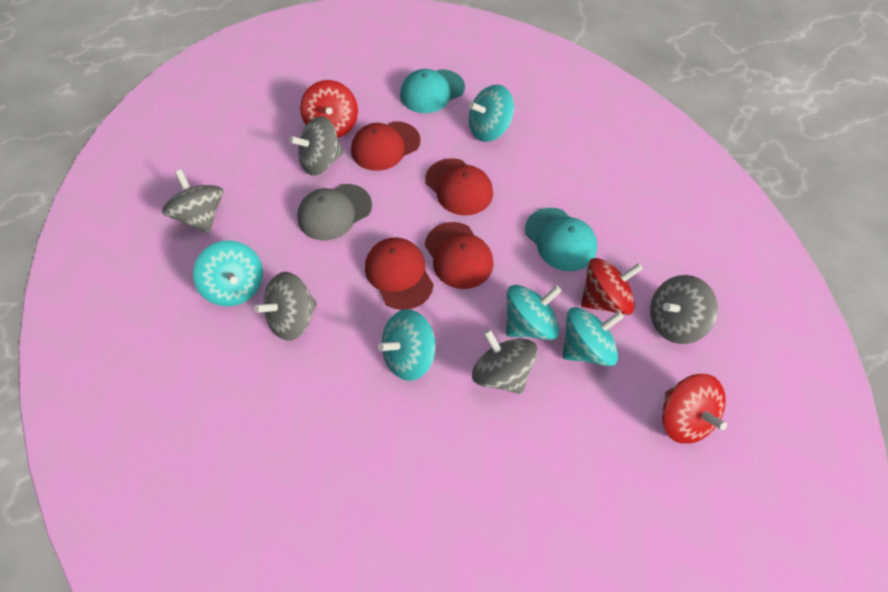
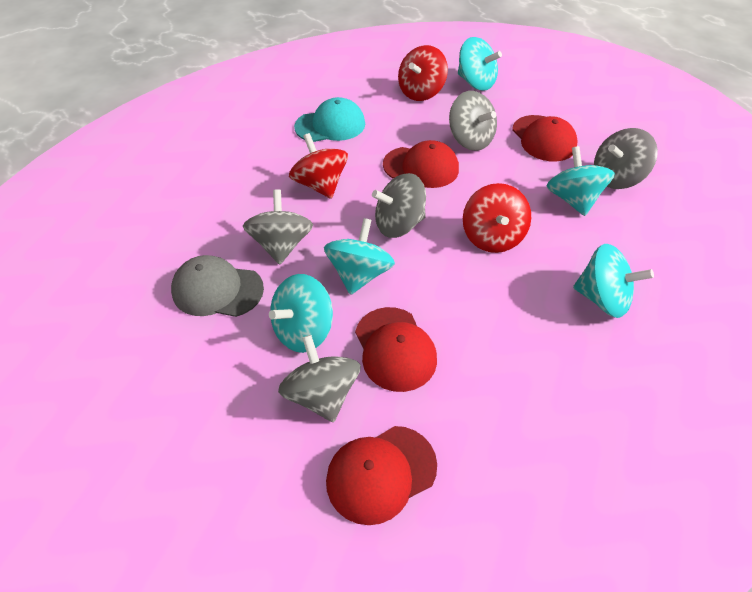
turquoise cap: [400,69,465,113] [525,208,597,271] = 2 -> [294,97,365,142] = 1

